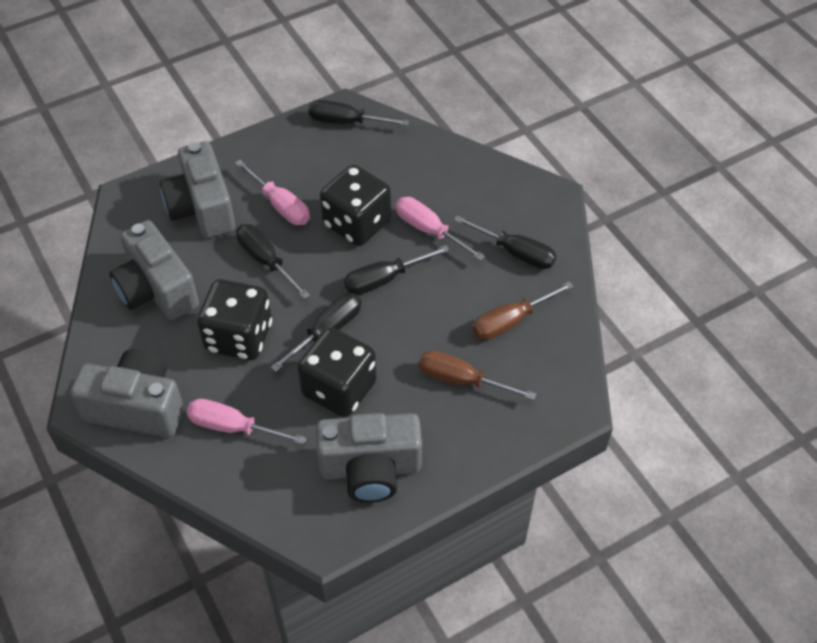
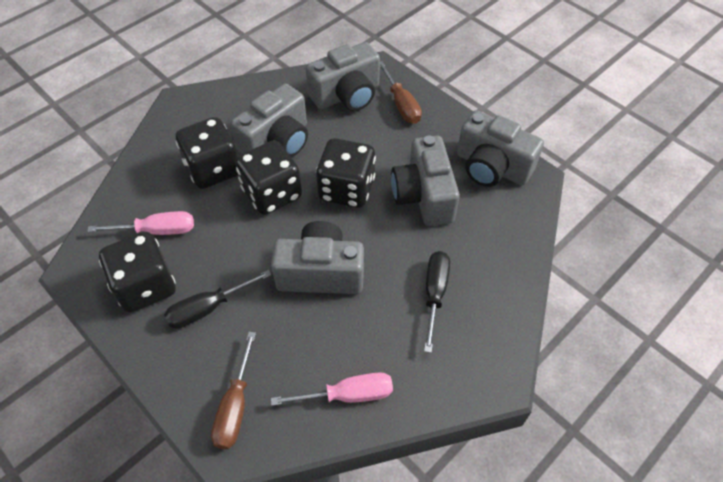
black dice: [197,279,272,360] [297,328,377,417] [320,165,391,246] = 3 -> [99,232,176,312] [176,117,238,189] [235,140,302,215] [316,138,376,208] = 4
black screwdriver: [236,224,310,299] [271,293,361,372] [309,100,409,126] [344,245,450,295] [454,215,556,269] = 5 -> [164,270,272,329] [424,251,450,353] = 2
grey camera: [70,349,184,438] [109,220,199,320] [160,141,235,238] [316,413,422,503] = 4 -> [231,84,308,157] [271,221,364,294] [306,42,380,111] [391,135,460,226] [457,110,544,187] = 5
pink screwdriver: [186,399,307,445] [235,160,310,225] [395,197,485,261] = 3 -> [87,211,194,235] [271,372,393,406] = 2

